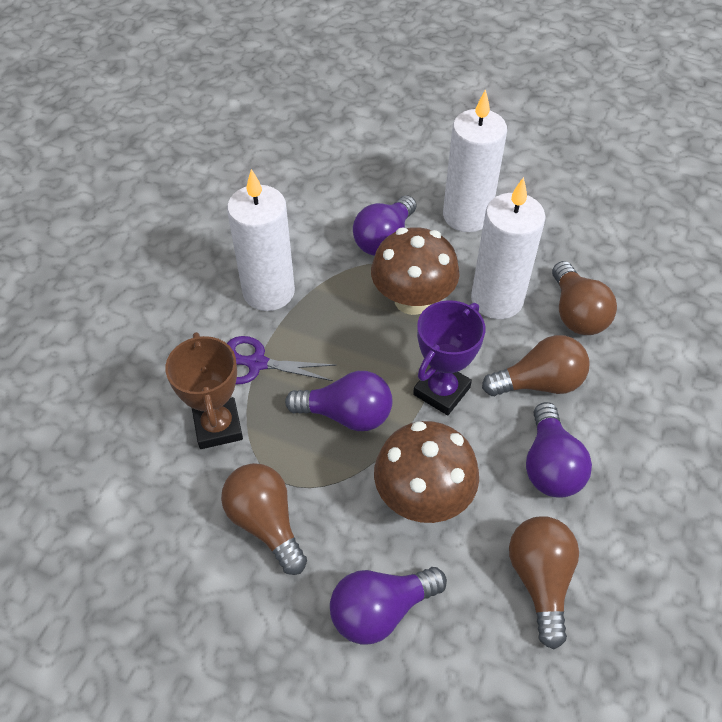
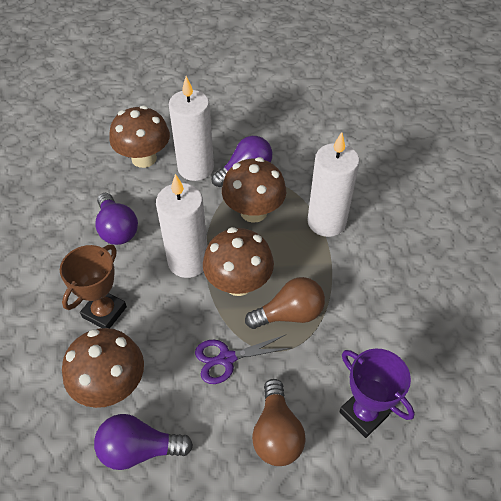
brown light bulb: [221,463,307,575] [482,335,590,396] [509,516,579,649] [552,261,617,335] = 4 -> [245,277,325,329] [252,379,306,466] = 2
brown mushroom: [371,227,460,315] [374,421,479,523] = 2 -> [62,328,144,408] [109,105,170,168] [203,227,274,296] [222,157,286,223] = 4
purple light bulb: [285,371,392,431] [330,567,447,644] [353,195,416,256] [526,402,592,498] = 4 -> [94,414,193,470] [95,193,138,245] [212,136,272,187] = 3

